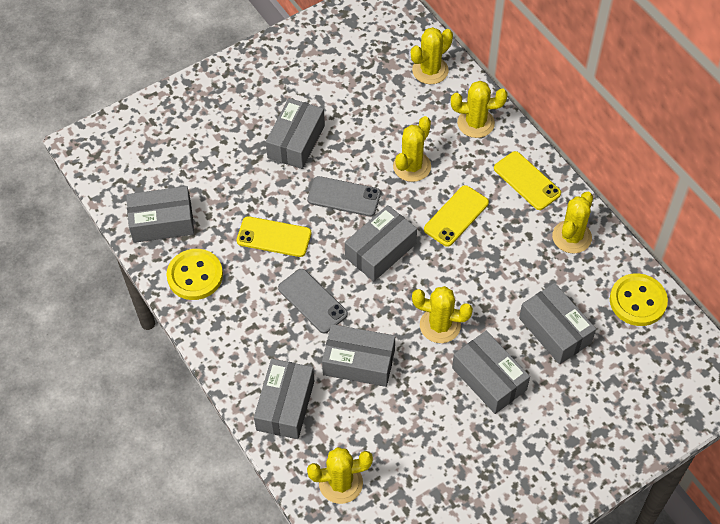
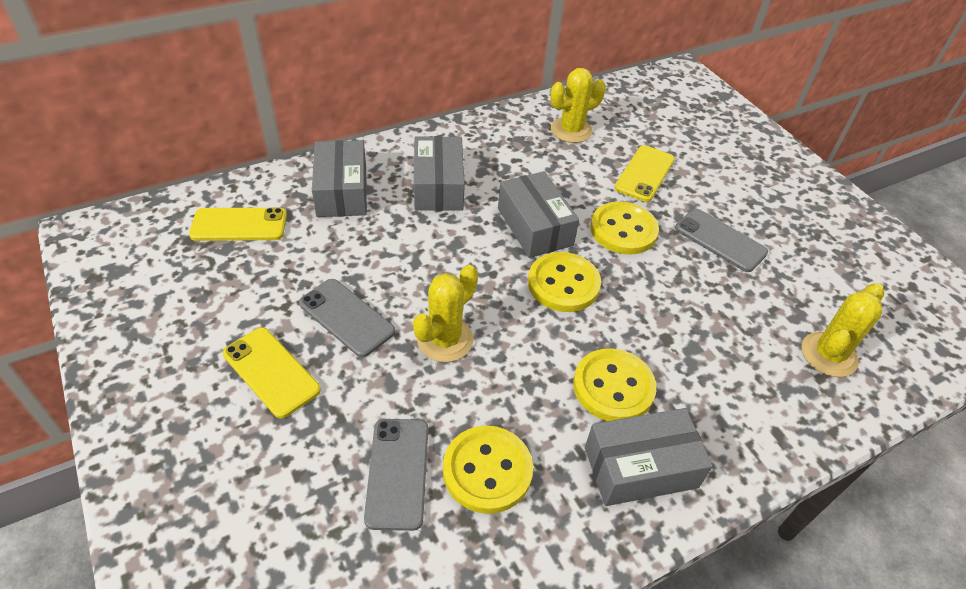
grey box: [126,186,194,243] [254,359,314,439] [266,98,325,169] [322,324,395,387] [345,205,417,281] [452,331,530,414] [519,283,596,364] = 7 -> [312,140,367,217] [414,136,465,211] [498,171,579,258] [585,408,713,506] = 4
grey phone: [278,269,348,334] [307,176,381,216] = 2 -> [299,279,395,357] [364,419,428,531] [675,209,768,272] = 3
yellow button: [167,249,223,300] [610,273,668,326] = 2 -> [443,426,533,514] [528,252,601,312] [573,348,656,421] [590,201,659,255] = 4
yellow cactus: [307,447,373,504] [393,116,431,182] [411,27,453,84] [412,286,473,343] [451,81,507,138] [552,192,593,253] = 6 -> [413,265,478,362] [550,68,606,143] [802,283,884,377] = 3

